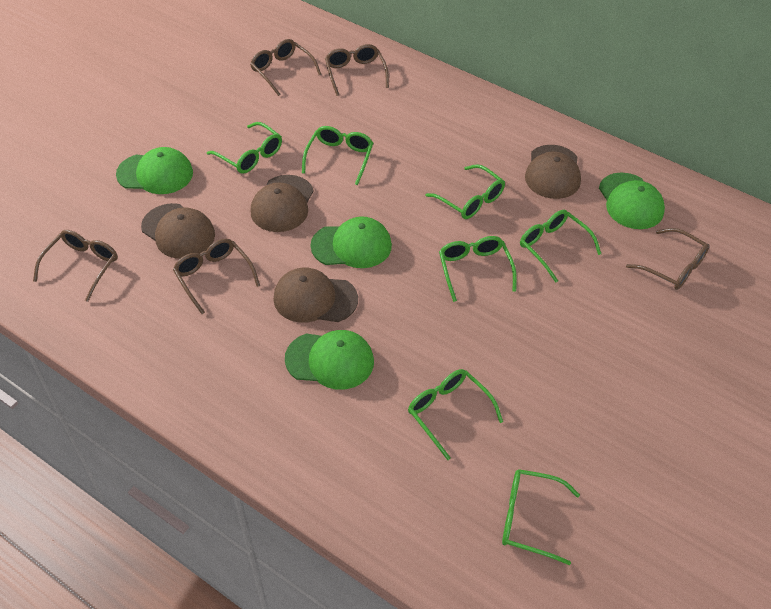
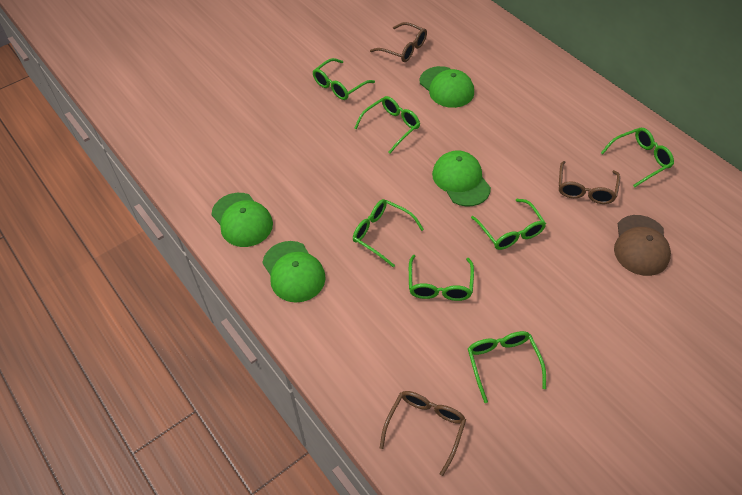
brown cap: [141,203,215,259] [251,175,314,232] [273,267,358,323] [525,145,581,199] = 4 -> [614,215,671,276] = 1
brown glasses: [33,230,118,302] [173,238,260,314] [250,39,322,96] [325,44,389,96] [626,228,710,290] = 5 -> [370,22,427,62] [380,391,466,476] [559,161,620,204] = 3

